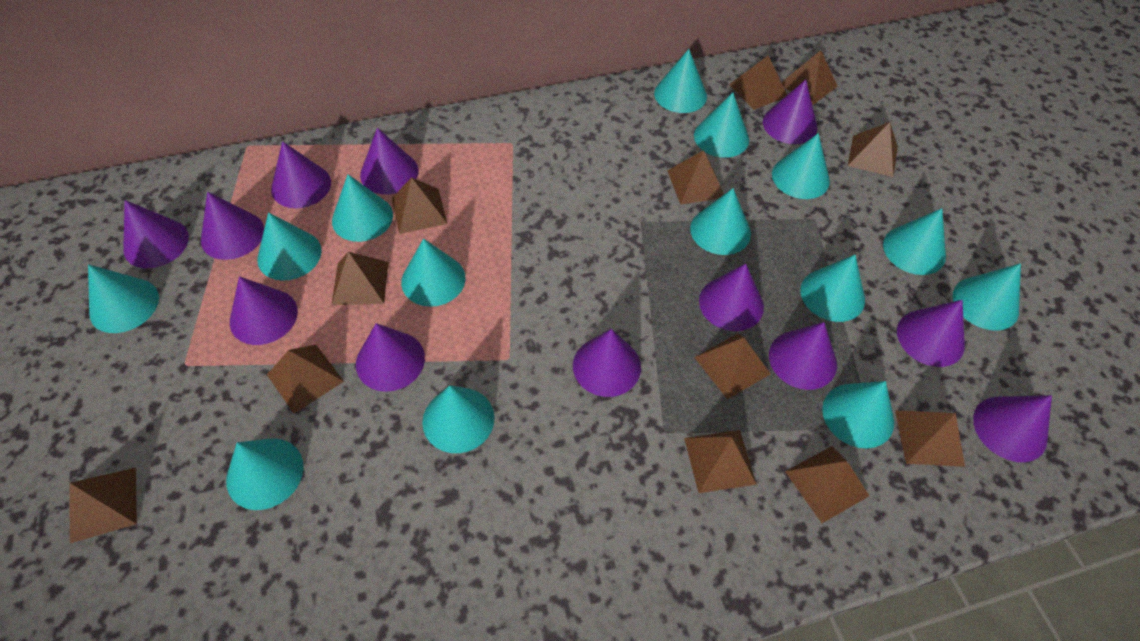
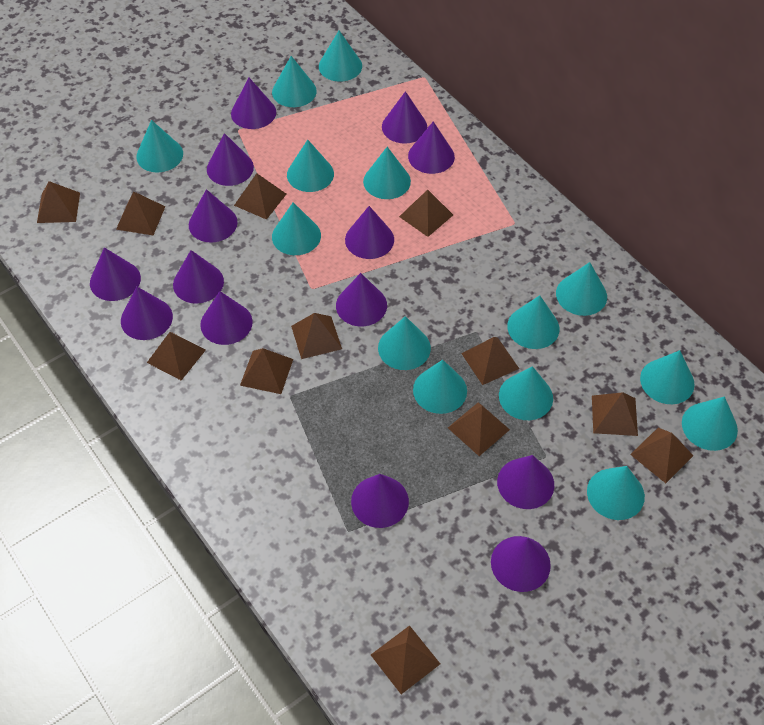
purple cone: [123,200,189,268] [201,192,264,260] [230,276,298,345] [271,141,331,208] [356,323,425,392] [360,128,419,195] [573,329,641,397] [699,264,764,331] [763,79,817,144] [769,322,837,390] [897,300,965,367] [973,395,1052,462] = 12 -> [90,247,141,301] [121,286,173,340] [173,250,224,304] [189,189,238,243] [200,291,253,345] [207,133,254,186] [231,78,276,129] [336,273,387,326] [345,206,394,259] [351,474,409,528] [382,91,427,144] [408,121,455,174] [491,536,551,592] [497,455,554,509] = 14

